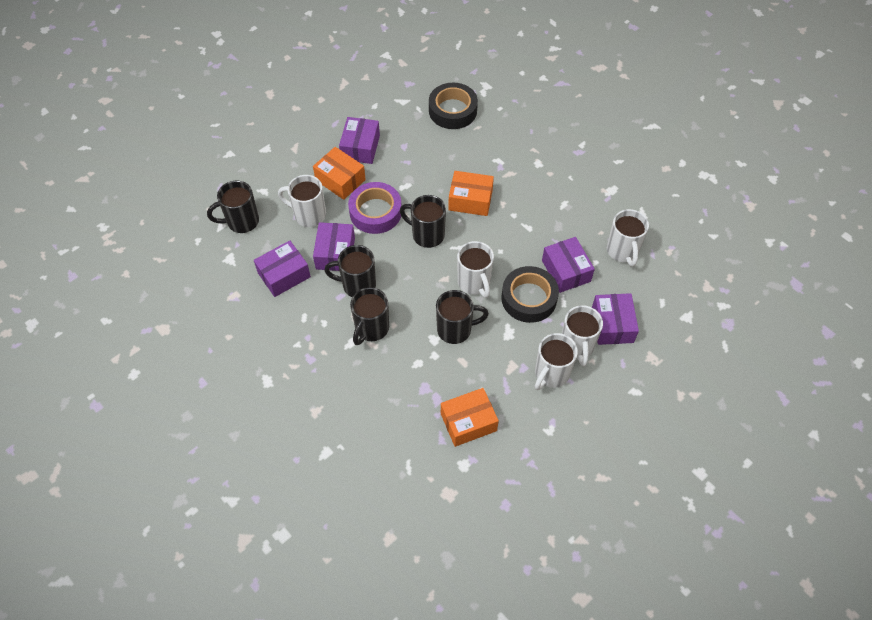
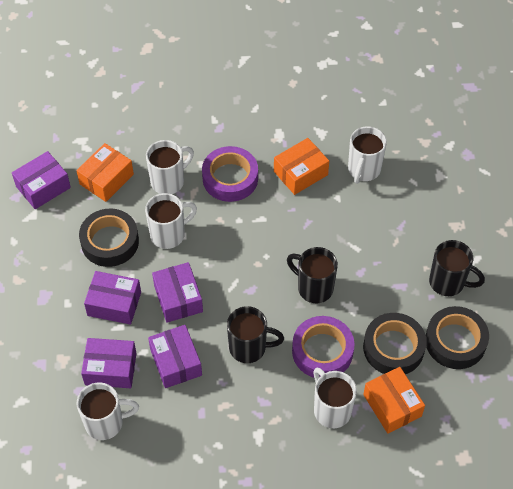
black mug: [207,181,259,233] [324,245,376,297] [350,287,389,345] [400,195,446,248] [436,290,489,344] = 5 -> [227,306,284,363] [287,247,338,303] [429,240,485,296] = 3
black tape: [429,83,478,129] [501,266,559,323] = 2 -> [79,208,139,267] [363,313,427,374] [426,306,489,369] = 3
purple tape: [348,182,402,234] = 1 -> [202,146,258,202] [292,316,355,378] = 2

